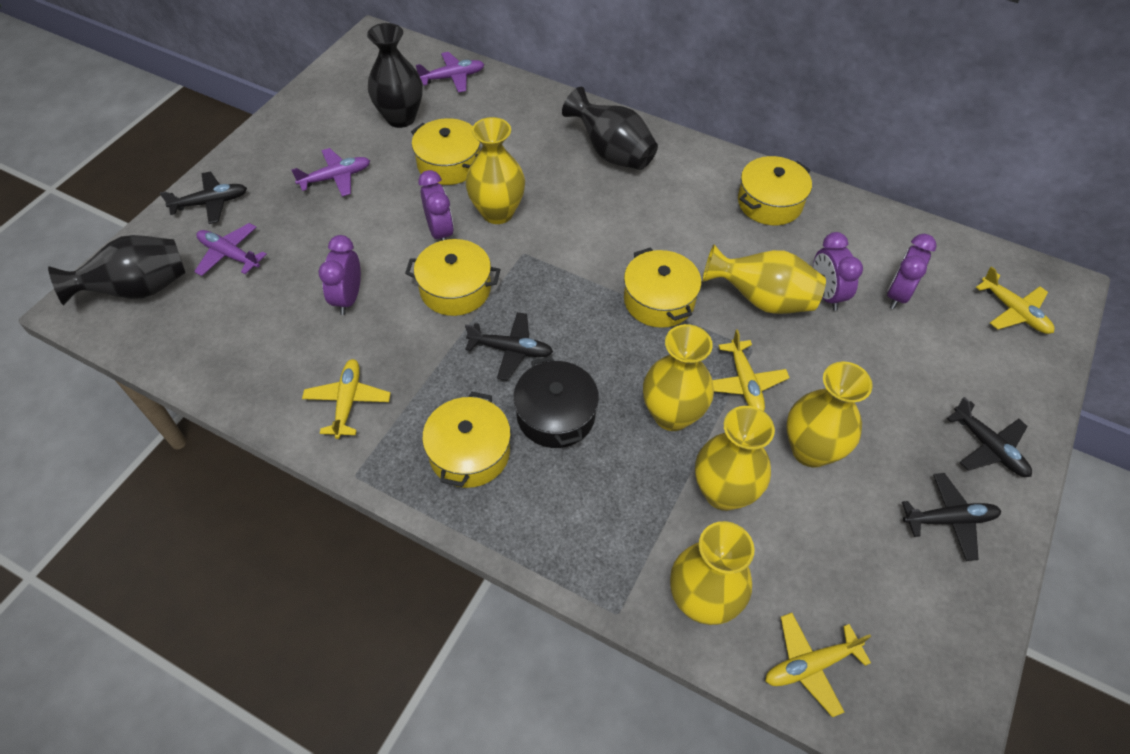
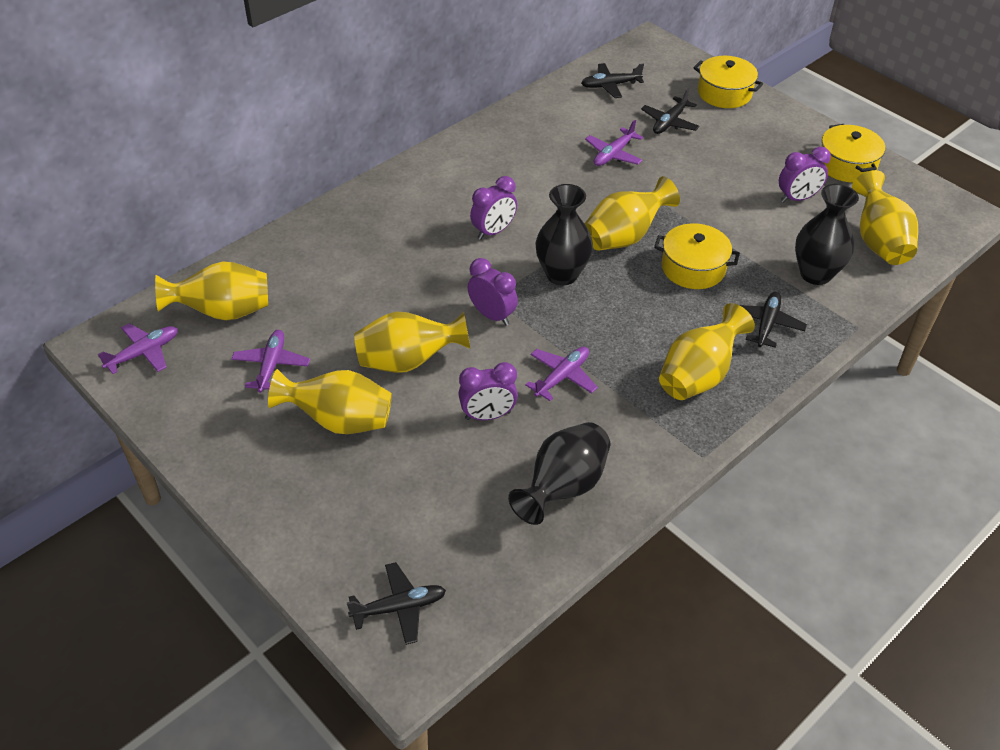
black pot: [513,356,599,448] = 1 -> none = 0
purple plane: [194,223,267,276] [291,148,370,197] [416,52,485,93] = 3 -> [98,323,178,374] [232,330,310,393] [525,347,598,401] [585,120,643,166] = 4
yellow plane: [302,359,391,439] [712,329,790,411] [765,613,871,717] [976,266,1054,334] = 4 -> none = 0
yellow pot: [405,239,501,316] [411,118,480,185] [422,391,511,488] [624,247,701,328] [738,156,812,225] = 5 -> [654,223,740,289] [693,56,763,108] [821,124,885,183] = 3

